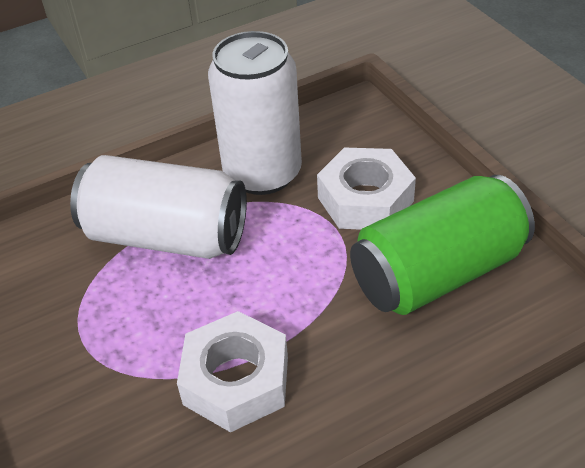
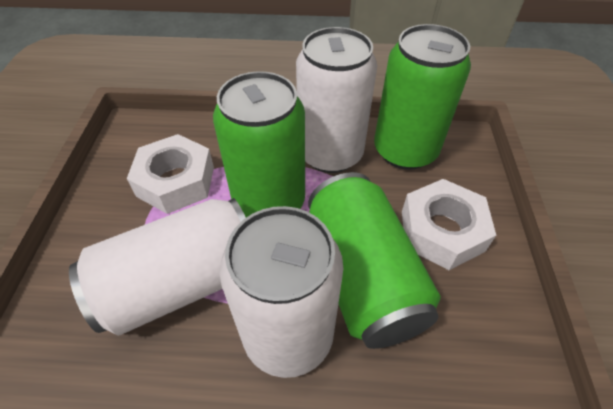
green can: [350,175,535,315] = 1 -> [213,71,305,217] [308,172,441,349] [374,24,471,170] = 3
white can: [70,155,247,259] [208,31,302,195] = 2 -> [69,198,246,336] [220,206,344,378] [296,27,377,173] = 3

